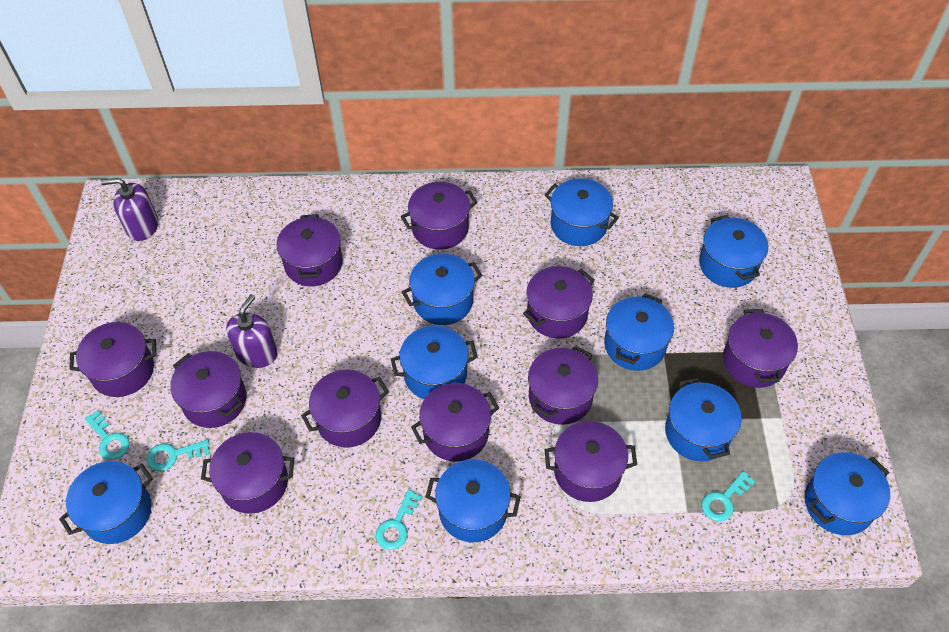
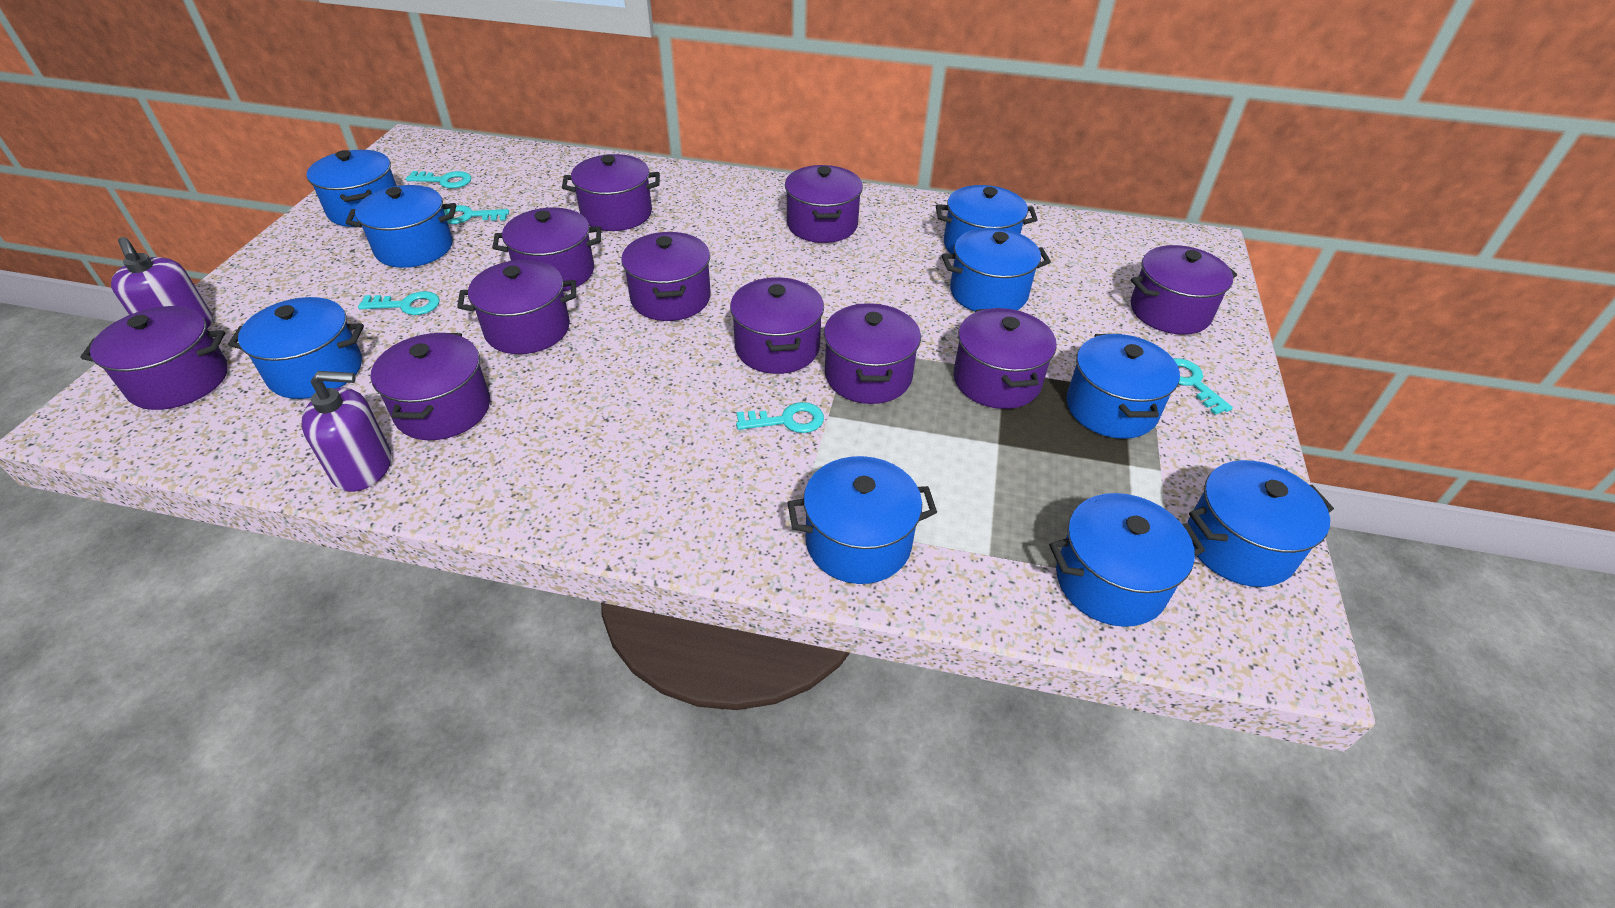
turquoise key: [85,410,130,460] [147,440,210,471] [376,490,422,550] [702,471,755,522] = 4 -> [358,291,439,315] [406,171,471,188] [444,205,509,224] [736,402,824,433] [1173,358,1233,415] = 5

